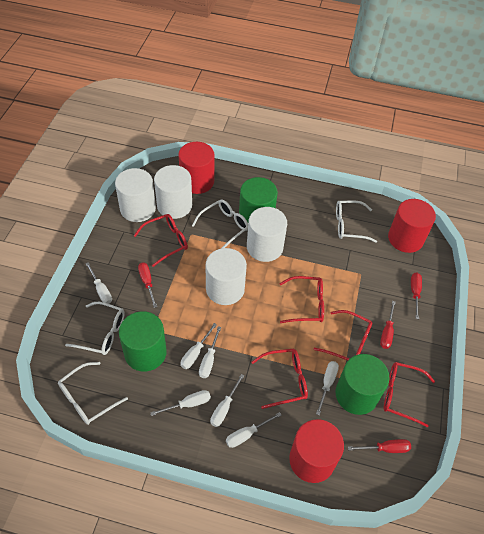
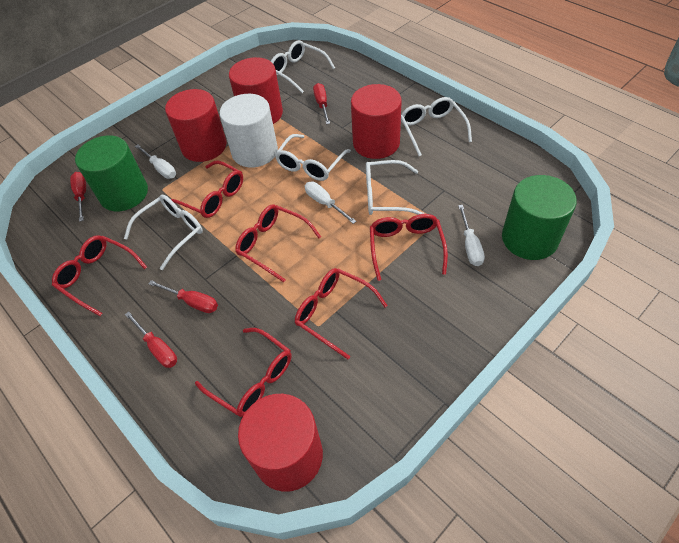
green cylinder: [119,311,167,371] [239,177,278,222] [336,354,390,415] = 3 -> [75,136,148,211] [502,175,577,260] = 2
red cylinder: [178,142,215,194] [289,419,344,483] [388,199,436,253] = 3 -> [165,89,227,162] [229,57,283,124] [238,394,323,492] [351,84,402,159] = 4
red glasses: [134,214,188,267] [251,349,308,409] [279,276,324,323] [314,310,373,360] [384,362,435,428] = 5 -> [52,235,147,316] [171,161,243,218] [195,328,292,417] [235,204,321,282] [295,268,388,359] [370,214,448,281] = 6
white cylinder: [115,168,156,222] [154,165,192,219] [206,248,247,305] [247,207,287,262] = 4 -> [220,94,278,168] = 1
white glasses: [58,362,128,425] [65,302,125,355] [192,200,248,248] [336,201,377,243] = 4 -> [124,195,203,270] [271,40,335,93] [275,134,351,181] [366,160,424,215] [401,97,472,156] = 5
white screwdriver: [85,262,112,304] [150,390,211,416] [181,323,217,369] [199,326,221,378] [210,374,245,427] [226,412,281,448] [316,361,339,415] = 7 -> [135,144,176,179] [305,182,357,224] [458,205,485,266] = 3

